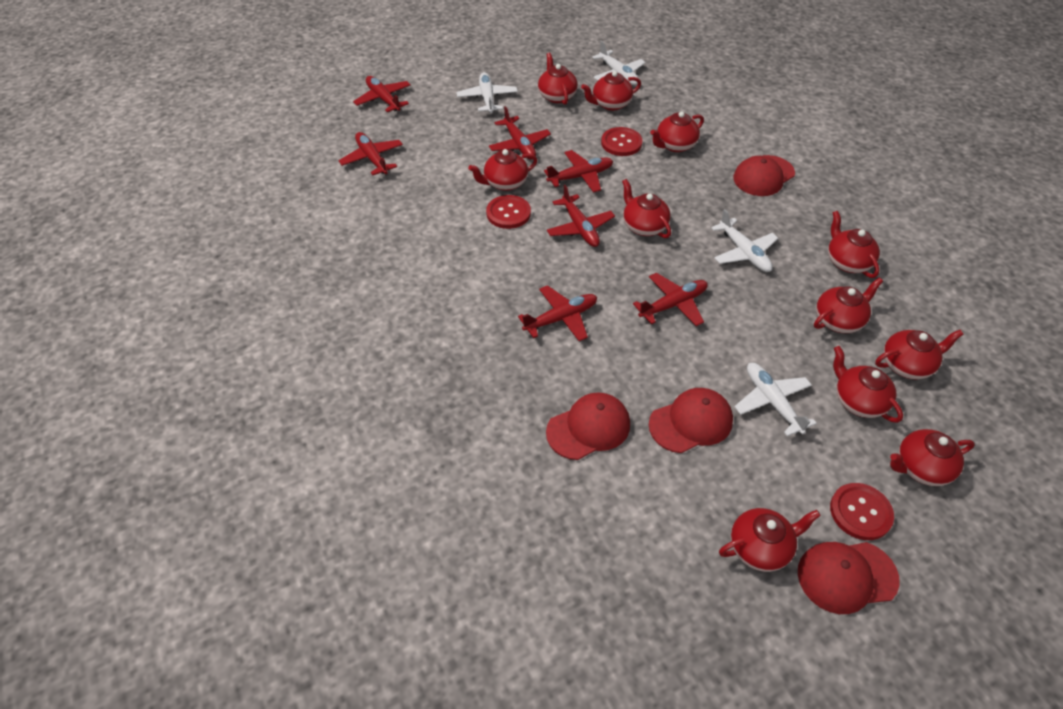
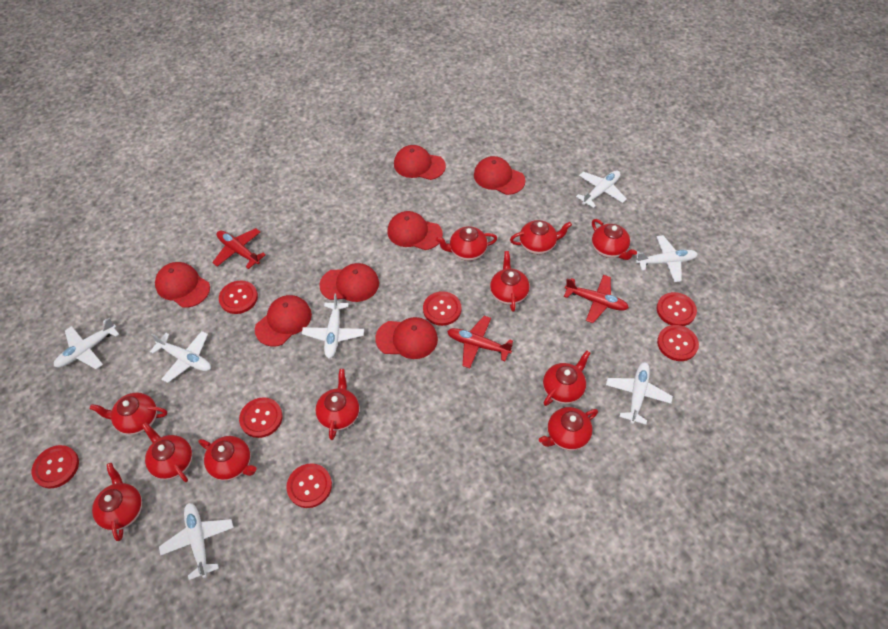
red button: [486,195,531,229] [601,127,643,156] [830,483,894,540] = 3 -> [32,445,79,489] [219,280,258,314] [239,397,283,438] [286,463,332,508] [423,291,461,326] [657,292,697,326] [657,325,699,361] = 7
red cap: [546,392,630,460] [649,388,733,453] [733,155,795,196] [798,542,900,614] = 4 -> [155,262,210,308] [255,295,312,346] [319,263,379,302] [375,317,438,359] [388,211,443,250] [394,145,446,180] [474,156,525,195] = 7
red plane: [339,132,403,176] [353,76,411,112] [489,106,551,160] [518,285,597,341] [544,150,613,193] [547,185,615,247] [633,273,708,326] = 7 -> [212,228,266,269] [447,316,513,368] [564,275,629,323] = 3
white plane: [457,72,518,113] [592,41,646,85] [711,209,778,272] [734,363,817,437] = 4 -> [54,317,119,369] [150,331,211,383] [159,503,234,580] [302,294,364,358] [576,170,627,208] [606,362,673,424] [636,235,698,282] = 7

